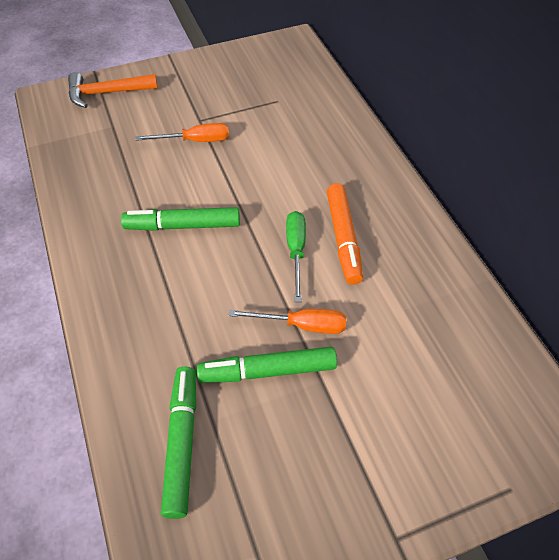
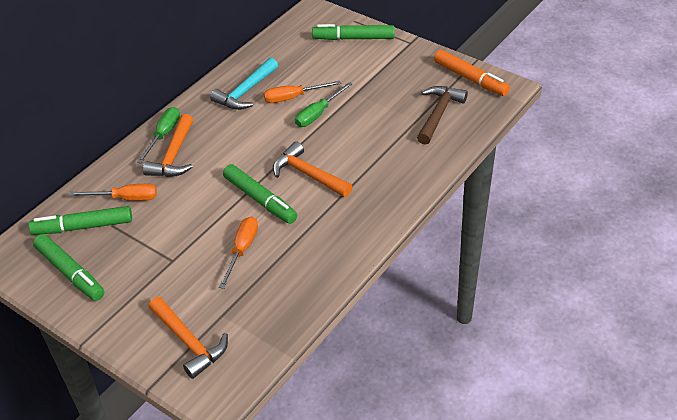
brown hammer: none = 0 -> [417,86,468,145] = 1
green marker: [121,207,240,231] [161,366,196,519] [197,347,337,383] = 3 -> [29,206,132,235] [33,234,105,301] [223,164,297,224] [312,24,395,40] = 4
green screwdriver: [286,211,306,302] = 1 -> [137,107,180,163] [295,82,352,127] = 2
orange hammer: [68,72,158,108] = 1 -> [143,114,193,177] [148,297,228,379] [273,142,353,197] = 3
orange screwdriver: [135,123,229,142] [229,309,347,334] = 2 -> [69,184,157,201] [219,216,258,289] [264,81,341,103] = 3
turquoise hammer: none = 0 -> [210,58,278,110] = 1

